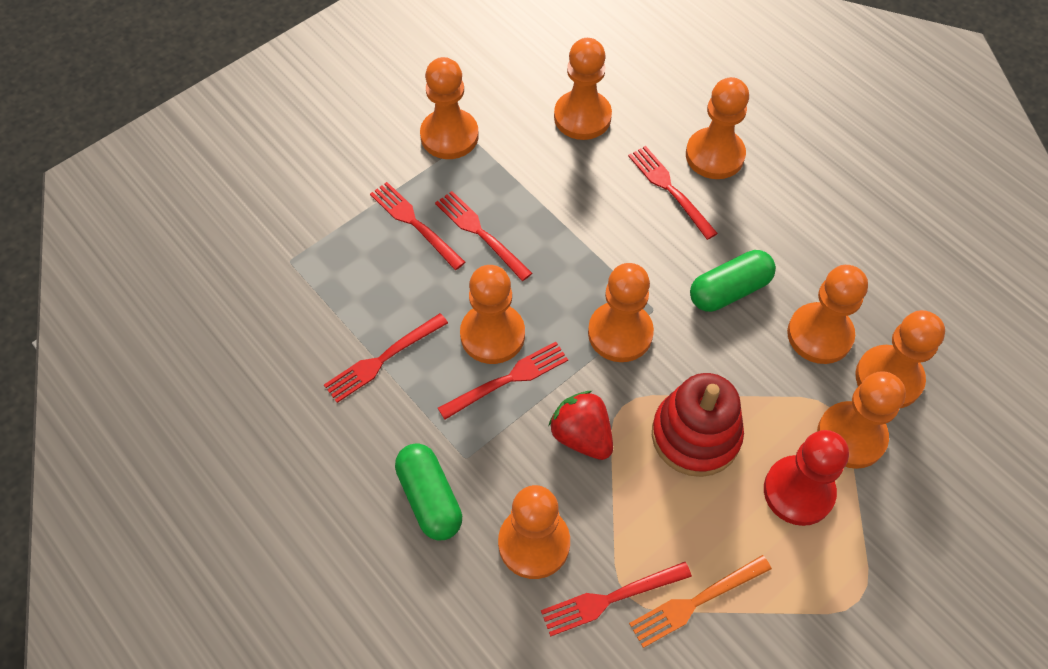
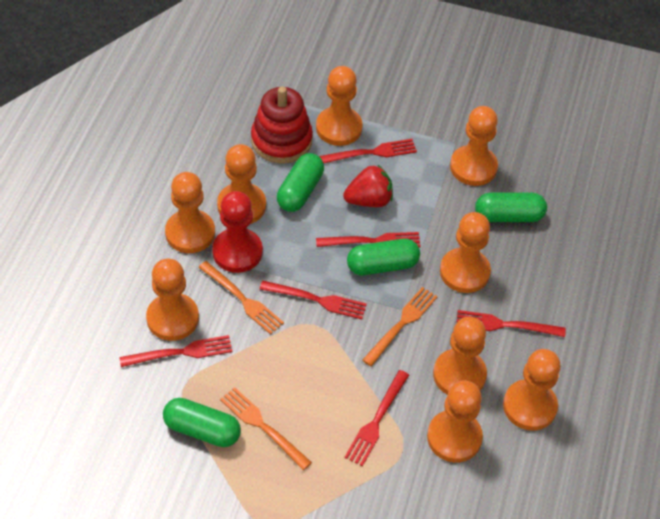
green capsule: [395,443,462,541] [690,250,776,312] = 2 -> [163,398,241,447] [277,153,324,212] [347,239,420,275] [475,193,547,222] = 4
orange fork: [629,555,772,648] = 1 -> [198,261,284,335] [220,387,312,470] [362,287,438,366] = 3

